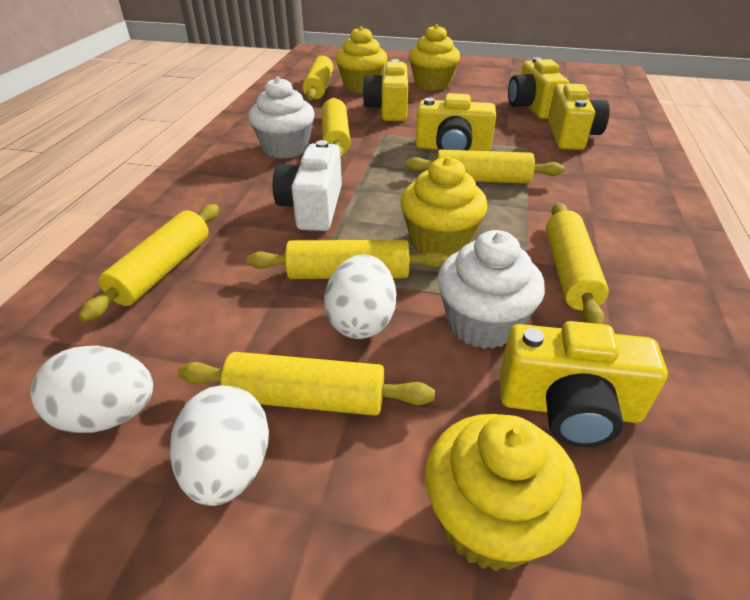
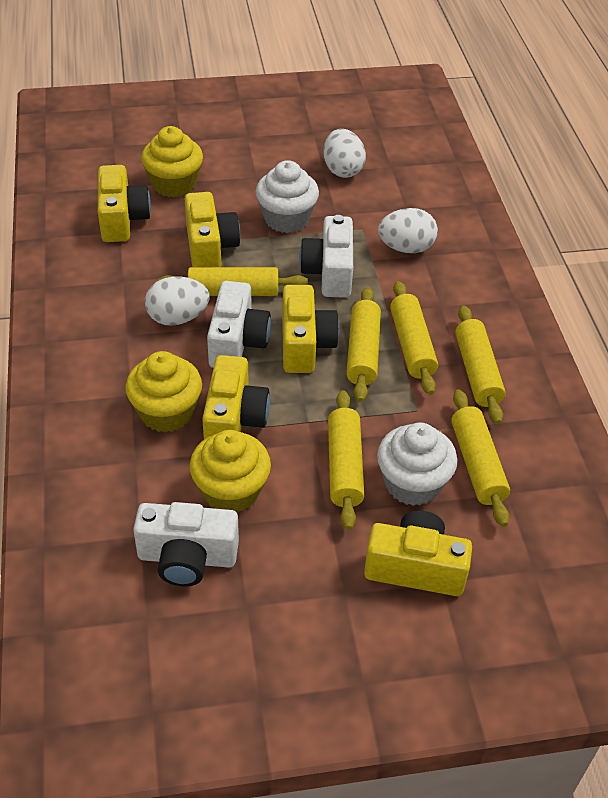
white camera: [273,140,342,231] = 1 -> [133,502,239,586] [207,281,271,368] [299,215,353,298] = 3
yellow cupcake: [336,26,387,93] [401,157,488,256] [409,24,460,91] [425,414,582,571] = 4 -> [125,351,202,432] [141,126,203,198] [189,430,271,513] = 3
yellow rolling pin: [78,204,219,322] [177,352,435,416] [247,240,449,279] [303,56,333,101] [322,98,351,158] [406,149,564,184] [546,203,609,324] = 7 -> [158,267,308,296] [328,390,364,530] [346,287,381,402] [390,281,438,395] [451,389,510,527] [455,305,506,424] = 6

